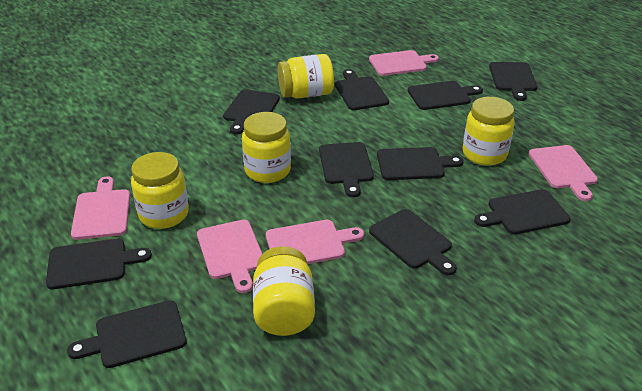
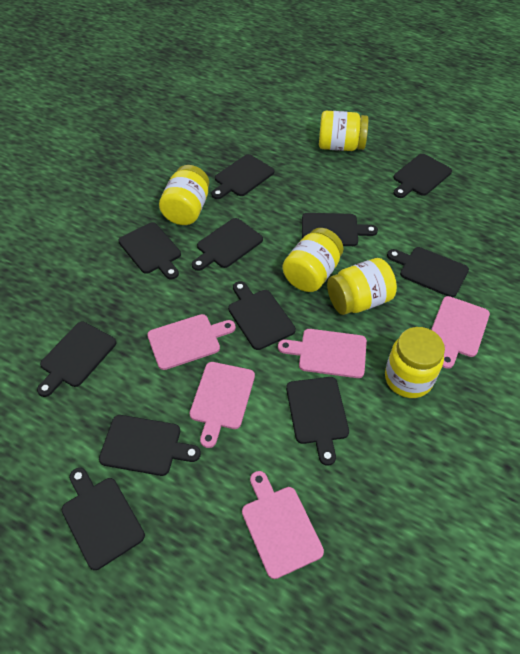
black cutting board: [46,239,152,289] [67,300,187,368] [223,89,280,134] [319,142,374,197] [335,69,389,110] [369,209,457,275] [377,147,463,180] [408,81,483,110] [474,189,570,234] [489,62,538,101] = 10 -> [37,322,116,397] [62,468,145,570] [99,415,201,476] [118,222,181,279] [192,218,263,271] [211,154,275,199] [228,281,296,350] [286,377,349,466] [302,213,378,246] [387,247,469,297] [393,154,452,198] = 11

